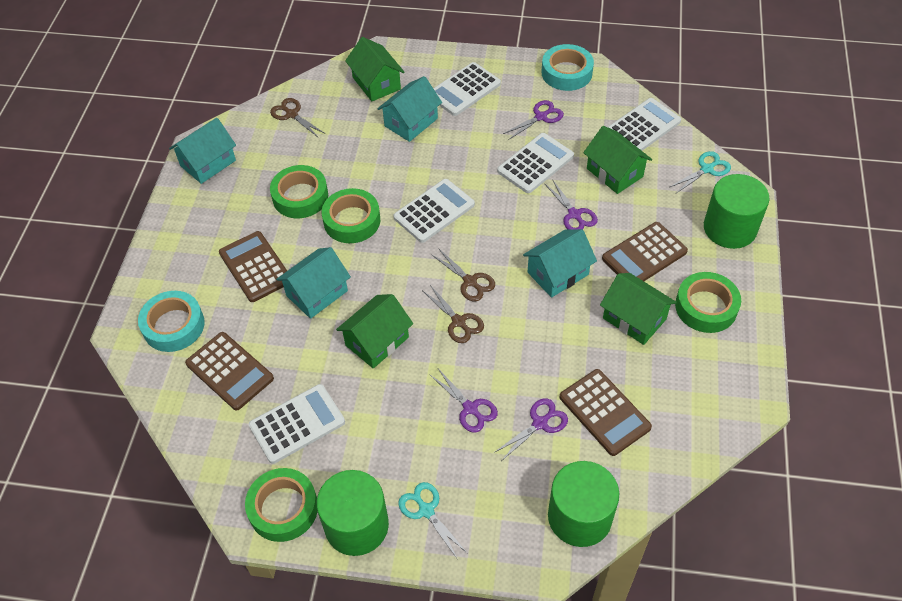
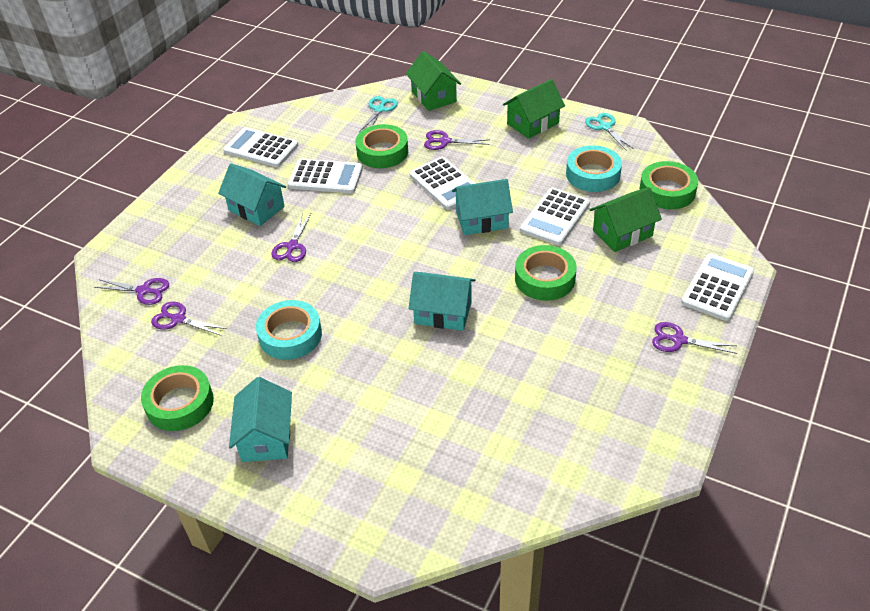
brown calculator: [185,332,274,410] [219,231,287,302] [560,369,652,456] [602,222,688,281] = 4 -> none = 0
brown scissors: [270,98,324,138] [423,285,484,343] [431,248,495,301] = 3 -> none = 0
green cylinder: [317,470,389,556] [548,461,619,547] [704,174,769,249] = 3 -> none = 0
green house: [336,294,413,369] [345,37,405,101] [583,126,652,194] [600,273,676,345] = 4 -> [406,51,461,111] [503,79,565,139] [590,187,662,252] = 3
purple scissors: [430,369,498,433] [494,398,568,460] [503,100,564,139] [544,179,598,230] = 4 -> [94,278,169,305] [151,302,227,336] [271,214,311,262] [424,130,489,150] [652,322,737,354] = 5

